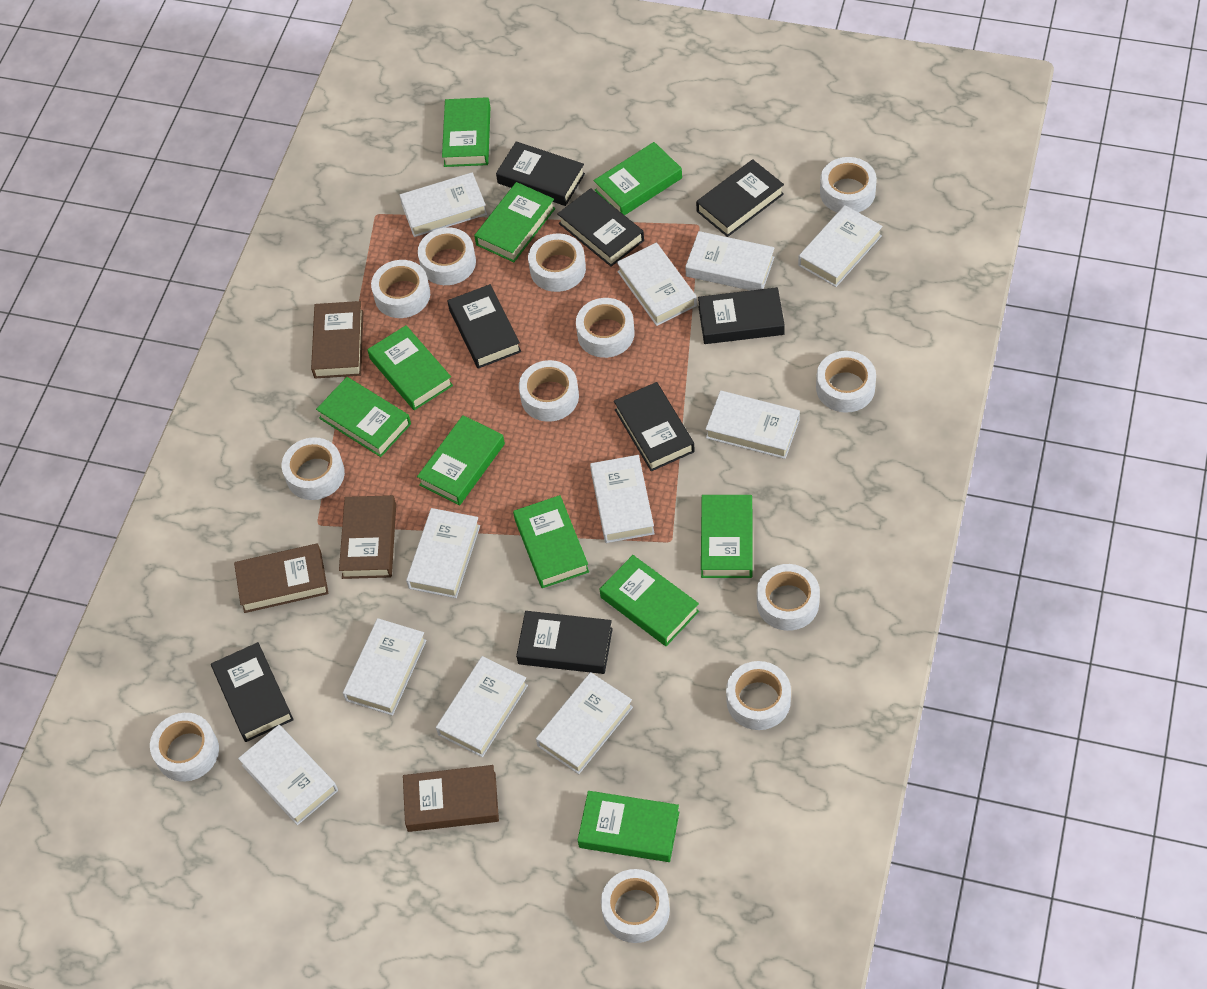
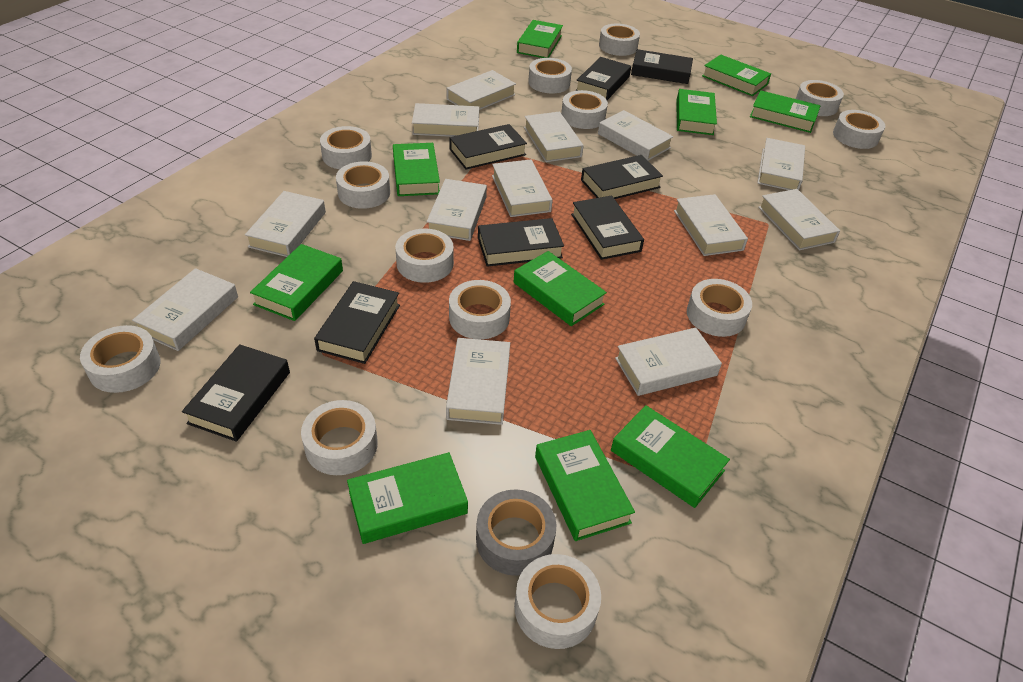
brown book: [234,543,328,613] [311,301,363,378] [339,495,396,579] [403,765,499,832] = 4 -> none = 0
grey tape: none = 0 -> [476,489,556,576] = 1
white book: [238,725,338,825] [343,618,427,716] [400,172,487,237] [406,508,480,598] [436,656,528,757] [536,672,633,774] [590,455,655,543] [617,243,697,326] [685,231,775,291] [705,391,800,459] [798,205,883,287] = 11 -> [132,268,238,351] [245,191,326,257] [412,103,479,137] [427,179,487,241] [446,70,516,110] [446,338,510,425] [492,159,553,217] [524,112,584,162] [598,110,673,161] [615,328,722,396] [674,194,748,256] [757,138,805,190] [758,189,840,250] = 13
white tape: [150,713,219,782] [282,437,345,500] [371,260,430,318] [418,228,476,285] [519,360,579,422] [528,233,586,292] [576,298,635,358] [601,869,670,943] [726,661,791,730] [757,564,820,631] [816,351,876,413] [820,157,877,213] = 12 -> [80,325,161,393] [301,400,378,475] [320,126,372,169] [336,161,390,209] [395,229,454,283] [449,280,511,339] [514,554,601,649] [528,58,572,93] [561,90,608,129] [599,24,640,56] [687,279,752,337] [796,80,844,116] [833,110,885,149] = 13

